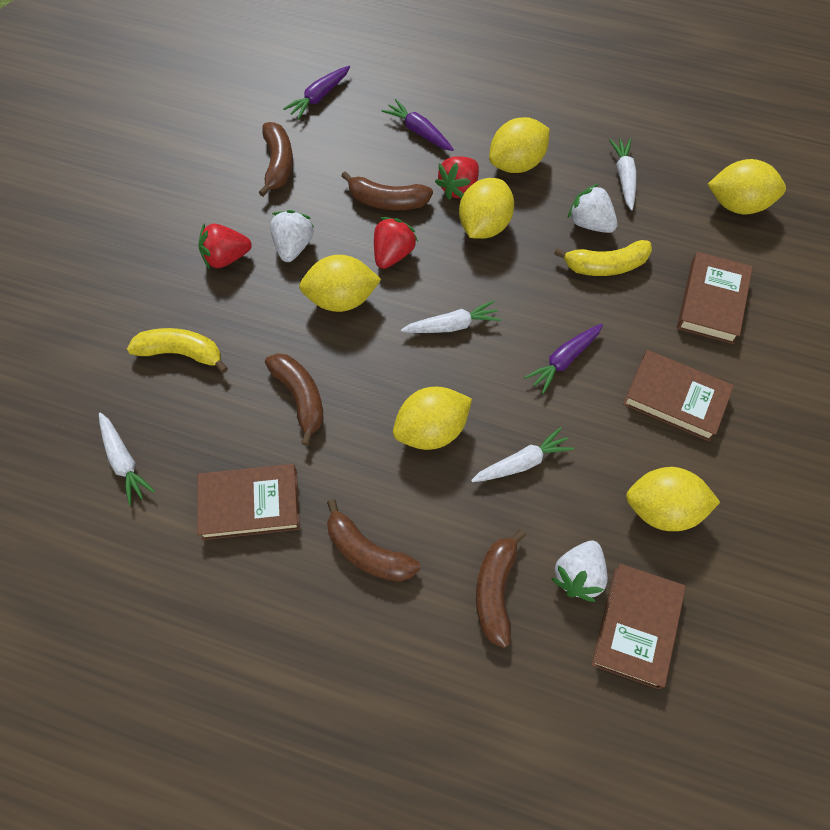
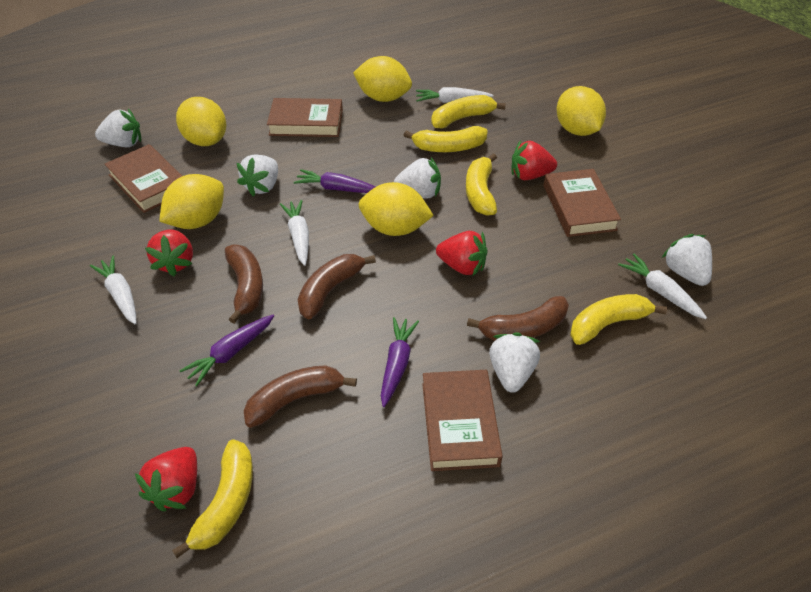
brown banana: [259,122,293,197] [265,353,324,446] [327,499,420,582] [341,171,433,210] [476,529,526,648] = 5 -> [225,245,263,324] [244,365,357,428] [298,254,376,320] [467,296,569,341] = 4
red strawberry: [199,223,252,269] [374,217,418,269] [435,156,479,200] = 3 -> [135,447,197,511] [145,230,193,276] [436,231,487,276] [511,140,557,180] = 4
white strawberry: [270,210,315,262] [551,541,608,602] [568,183,618,233] = 3 -> [95,109,141,147] [237,154,278,196] [394,158,441,199] [489,333,540,393] [662,234,712,286] = 5
yellow banana: [127,328,228,373] [554,240,652,276] = 2 -> [172,440,253,558] [403,126,488,152] [431,95,506,128] [466,153,497,216] [570,294,667,345] = 5
yellow lemon: [299,255,381,312] [393,387,472,450] [459,178,514,239] [489,117,550,173] [626,467,720,531] [708,159,786,214] = 6 -> [159,174,224,229] [176,97,226,146] [353,56,412,102] [359,182,434,236] [556,86,606,136] = 5

